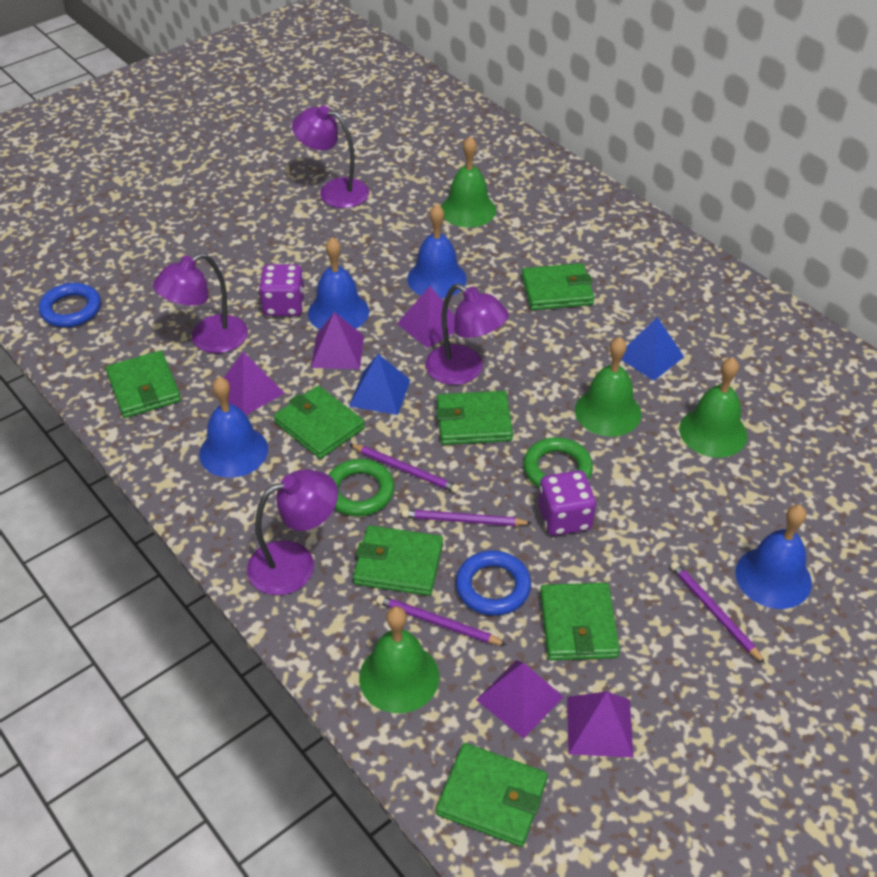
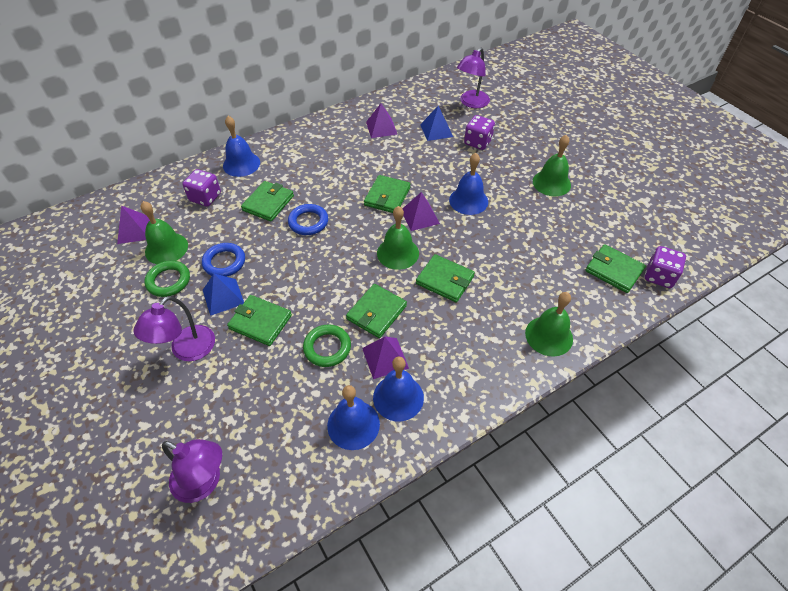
green wallet: [106,351,181,418] [274,386,365,459] [353,525,443,596] [436,391,513,445] [436,743,548,847] [522,263,595,310] [540,583,620,660] = 7 -> [227,295,292,346] [241,181,294,222] [346,284,407,338] [364,175,410,213] [416,254,475,303] [585,244,646,293] = 6
purple dice: [259,264,305,316] [538,470,596,536] = 2 -> [182,169,221,207] [464,115,495,150] [645,246,686,288] = 3
purple lamp: [153,253,248,353] [247,469,338,595] [292,105,369,208] [425,284,509,385] = 4 -> [134,296,215,361] [162,439,222,503] [457,48,490,108] = 3
purple pencil: [350,444,460,493] [376,595,507,645] [402,509,531,526] [670,561,765,664] = 4 -> none = 0
purple pyramid: [224,352,285,415] [311,312,364,369] [397,286,455,348] [476,660,563,739] [567,691,634,758] = 5 -> [117,206,150,244] [362,336,409,379] [366,103,397,138] [402,192,440,231] = 4

